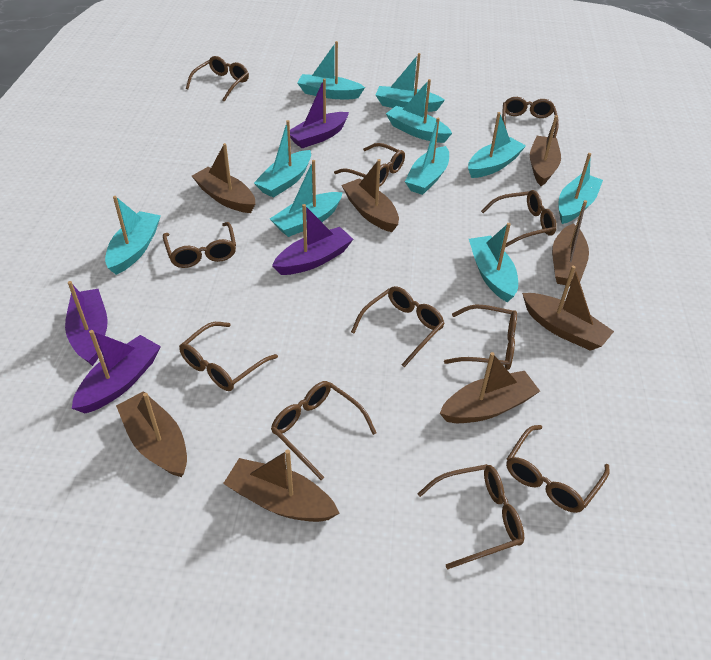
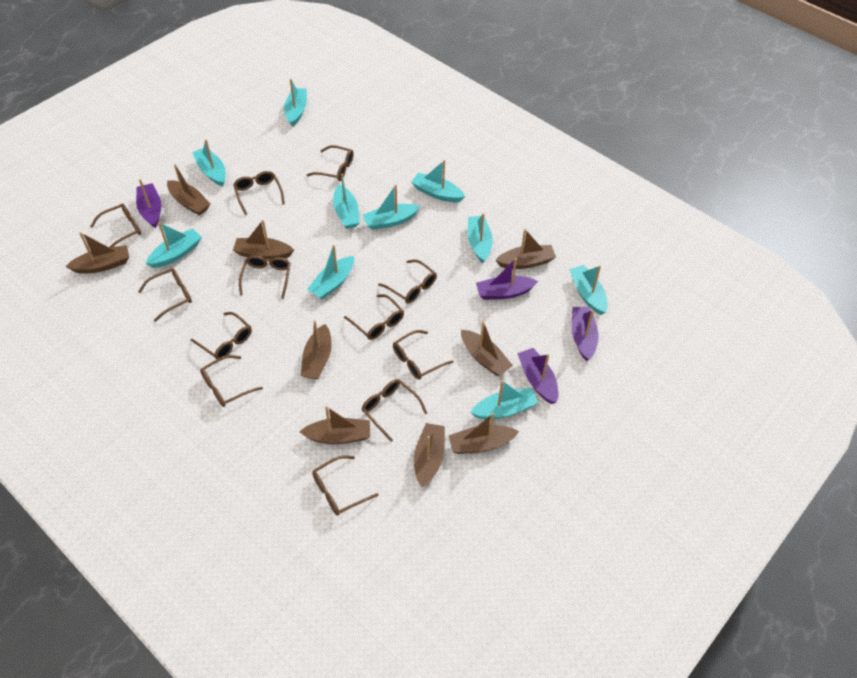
brown boat: [116,391,187,477] [192,143,255,213] [223,449,340,522] [341,159,399,232] [440,352,540,423] [522,266,614,351] [530,115,561,186] [552,200,589,286] = 8 -> [65,232,129,274] [167,164,210,215] [233,220,294,260] [300,406,370,444] [301,320,332,379] [414,423,445,487] [449,413,519,454] [461,321,513,376] [496,229,556,269] = 9
brown glasses: [163,222,236,268] [179,322,278,391] [186,56,249,102] [271,381,377,480] [334,143,405,187] [351,286,445,367] [417,464,524,570] [444,305,517,370] [481,190,557,248] [502,97,559,138] [506,425,610,513] = 11 -> [90,204,141,247] [138,268,192,322] [191,312,252,359] [200,355,263,407] [233,171,285,215] [239,255,291,299] [307,145,354,181] [312,455,379,516] [344,294,404,340] [362,379,427,442] [378,259,437,303] [393,330,454,380] = 12

